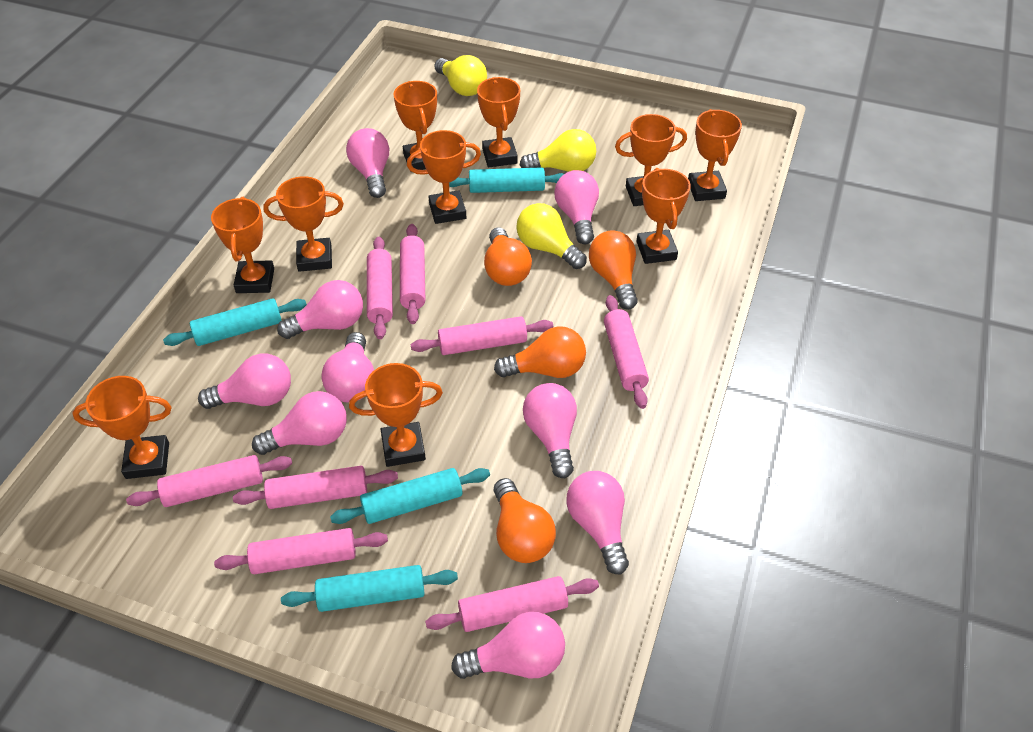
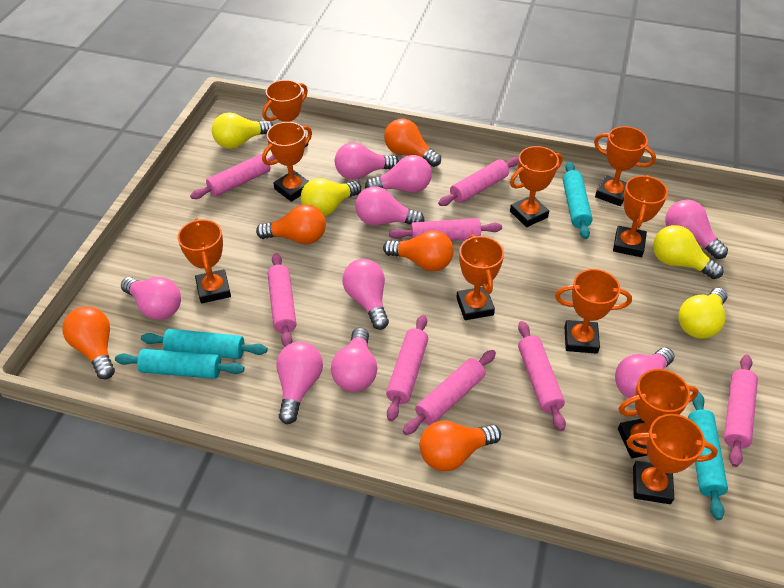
orange light bulb: [484,227,532,286] [494,326,586,378] [494,478,556,563] [589,230,638,310] = 4 -> [62,306,115,379] [256,204,326,244] [383,230,454,271] [384,119,441,167] [420,420,501,471] = 5
yellow light bulb: [435,55,487,96] [516,203,587,269] [520,129,596,172] = 3 -> [212,113,273,149] [301,178,361,216] [653,225,724,279] [678,288,727,339] = 4

